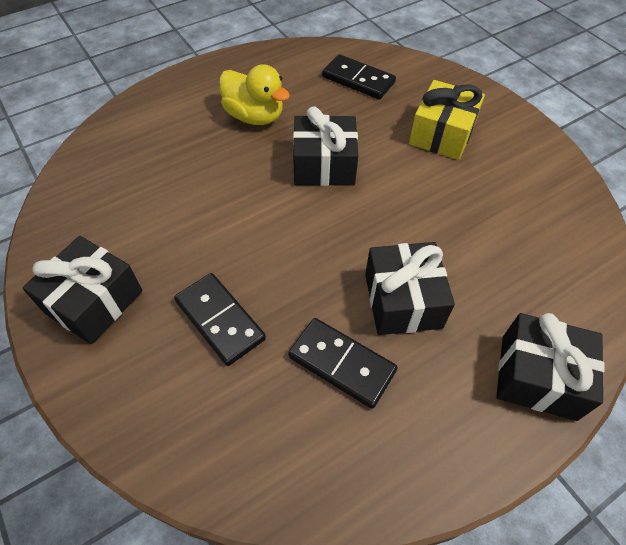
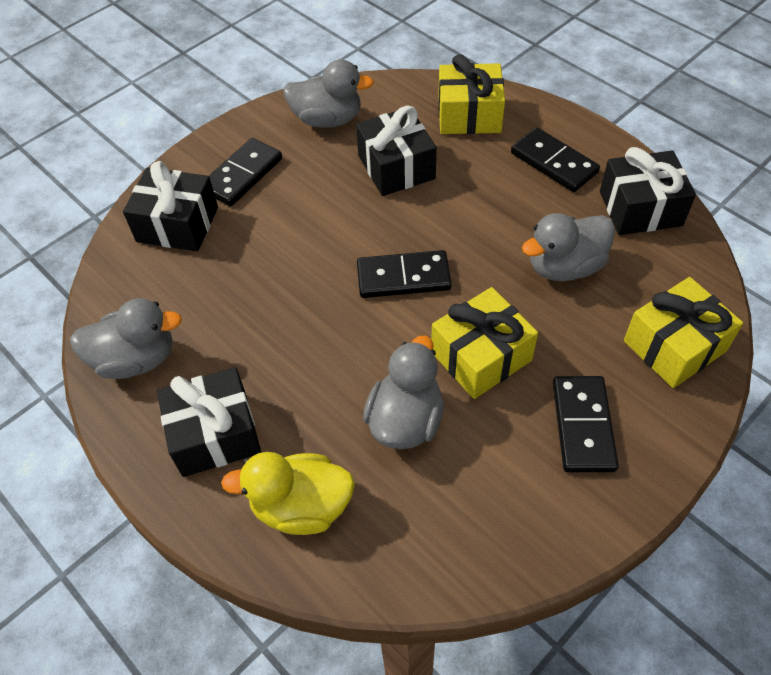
black domino: [174,273,266,366] [288,318,398,409] [322,54,396,99] = 3 -> [209,138,282,207] [357,250,452,298] [511,127,600,192] [553,376,619,472] = 4
grey duck: none = 0 -> [70,298,182,379] [283,59,374,128] [363,336,444,449] [522,213,615,281] = 4
yellow gift: [409,80,485,160] = 1 -> [431,287,538,399] [438,54,505,134] [624,277,743,388] = 3

